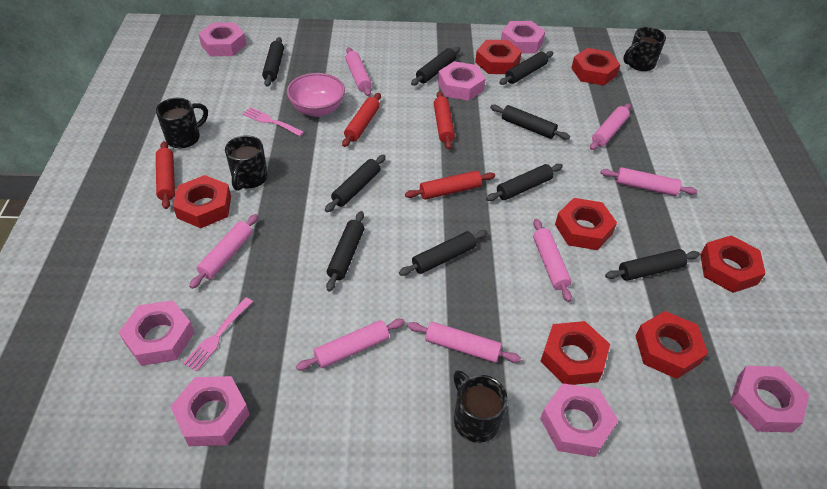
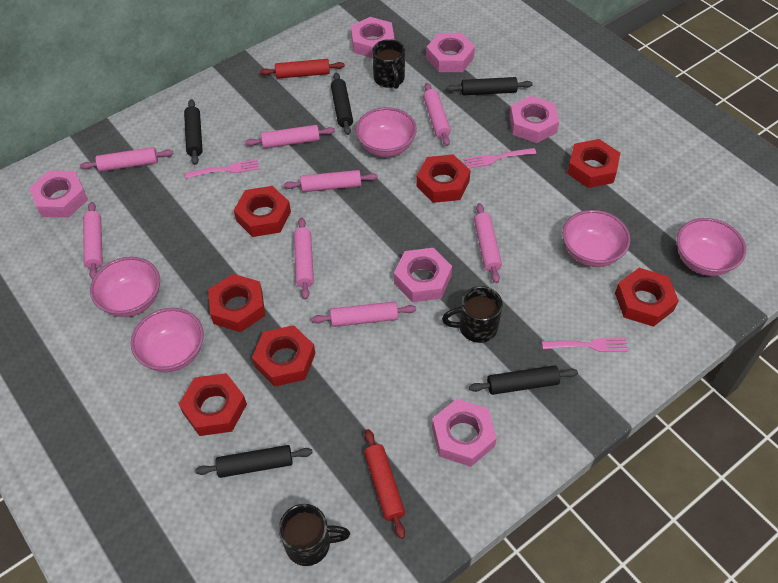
black mug: [156,98,208,149] [225,135,268,191] [453,370,508,443] [623,27,666,71] = 4 -> [279,504,350,566] [372,39,405,89] [442,286,503,343] = 3
black rolling pin: [262,37,284,87] [325,155,386,212] [326,211,364,291] [399,230,488,276] [411,47,460,86] [486,164,563,201] [490,105,570,140] [499,51,553,85] [605,249,700,281] = 9 -> [184,99,203,165] [195,445,312,478] [331,72,353,135] [446,77,532,95] [469,365,578,395] = 5
pink bowl: [287,73,345,117] = 1 -> [90,257,160,317] [131,308,204,372] [356,107,417,157] [562,210,631,267] [676,218,746,276] = 5
pink fork: [183,297,253,372] [242,107,304,136] = 2 -> [185,159,259,178] [464,148,536,169] [542,338,628,352] = 3
pink nut: [119,300,195,366] [170,376,250,446] [198,22,246,56] [438,61,485,101] [501,21,545,54] [540,383,619,457] [730,366,809,432] = 7 -> [29,171,88,218] [351,17,394,58] [394,248,452,302] [426,33,475,72] [432,399,497,467] [509,96,559,143] = 6
pink rolling pin: [189,214,258,289] [296,319,405,370] [345,47,372,96] [407,322,521,363] [533,219,572,302] [590,104,631,150] [600,167,697,196] = 7 -> [80,147,173,172] [83,202,103,279] [245,125,335,149] [284,170,378,192] [294,217,314,300] [312,302,416,327] [423,83,451,146] [474,203,502,283] = 8
red rolling pin: [156,141,175,209] [342,93,381,147] [405,171,495,200] [434,91,455,149] = 4 -> [260,59,345,79] [364,429,405,539] = 2

